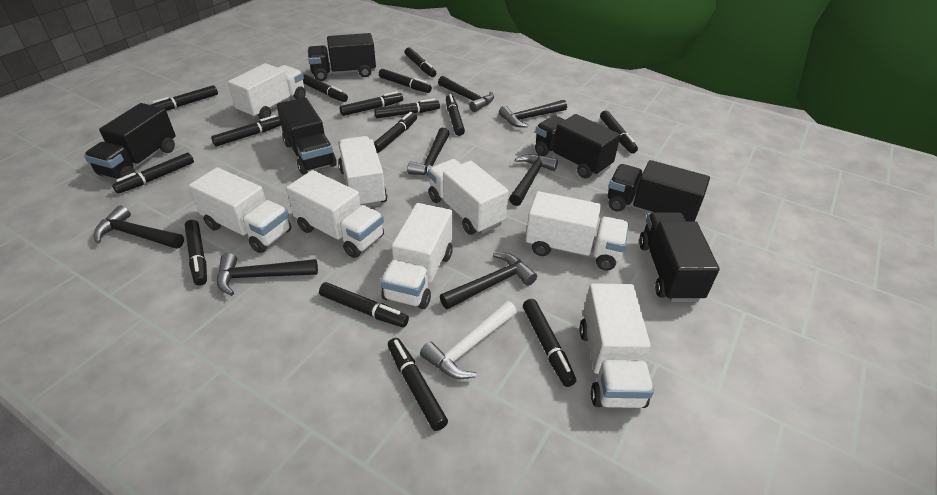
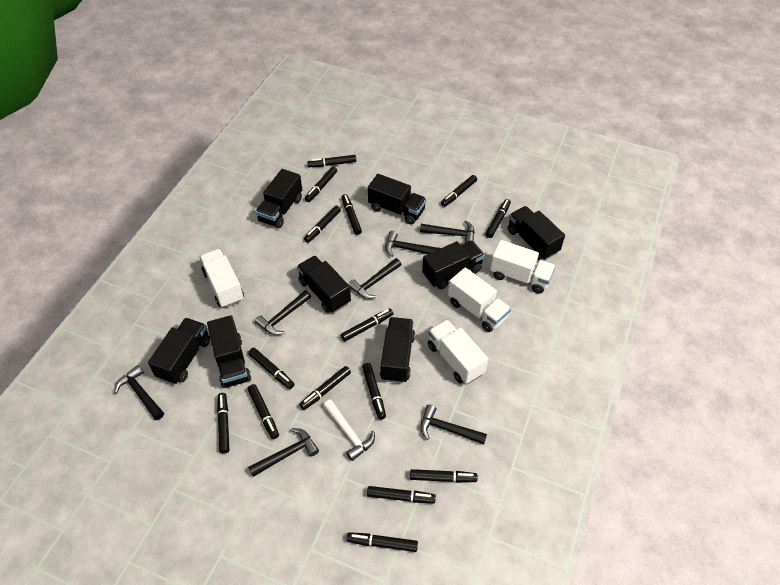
black truck: [84,103,176,179] [277,97,337,175] [308,33,376,81] [535,114,620,178] [608,160,710,221] [639,212,719,302] = 6 -> [148,318,210,385] [207,315,251,388] [256,169,302,228] [297,256,351,313] [368,174,427,225] [380,317,415,383] [422,241,485,289] [508,206,565,260] = 8
white truck: [189,167,292,253] [228,63,306,119] [286,170,384,258] [338,136,387,207] [380,203,452,309] [428,159,509,235] [526,191,629,271] [579,283,654,408] = 8 -> [200,249,244,308] [428,319,488,384] [448,268,511,332] [490,240,556,294] = 4

